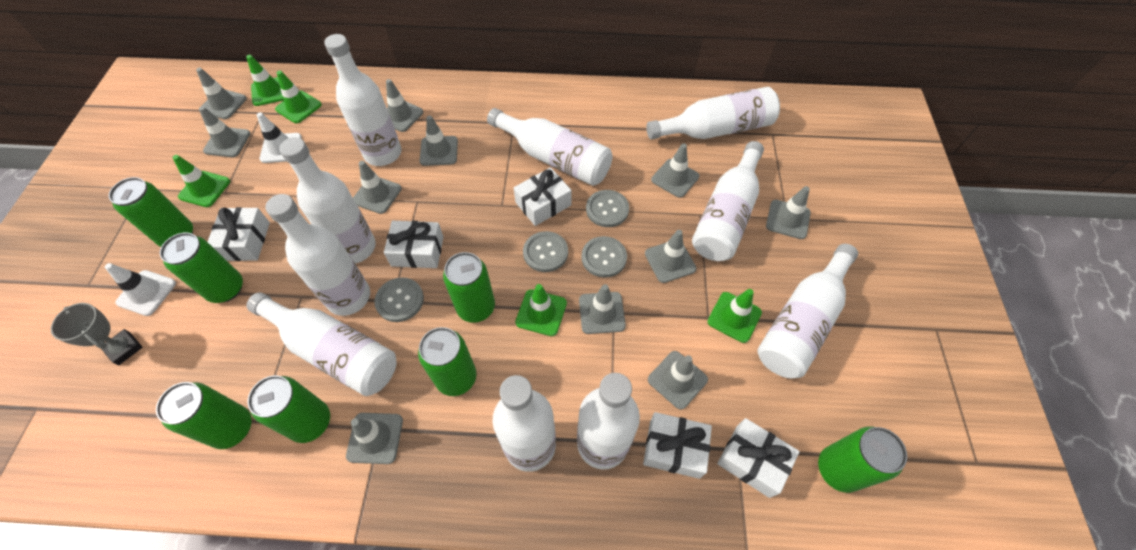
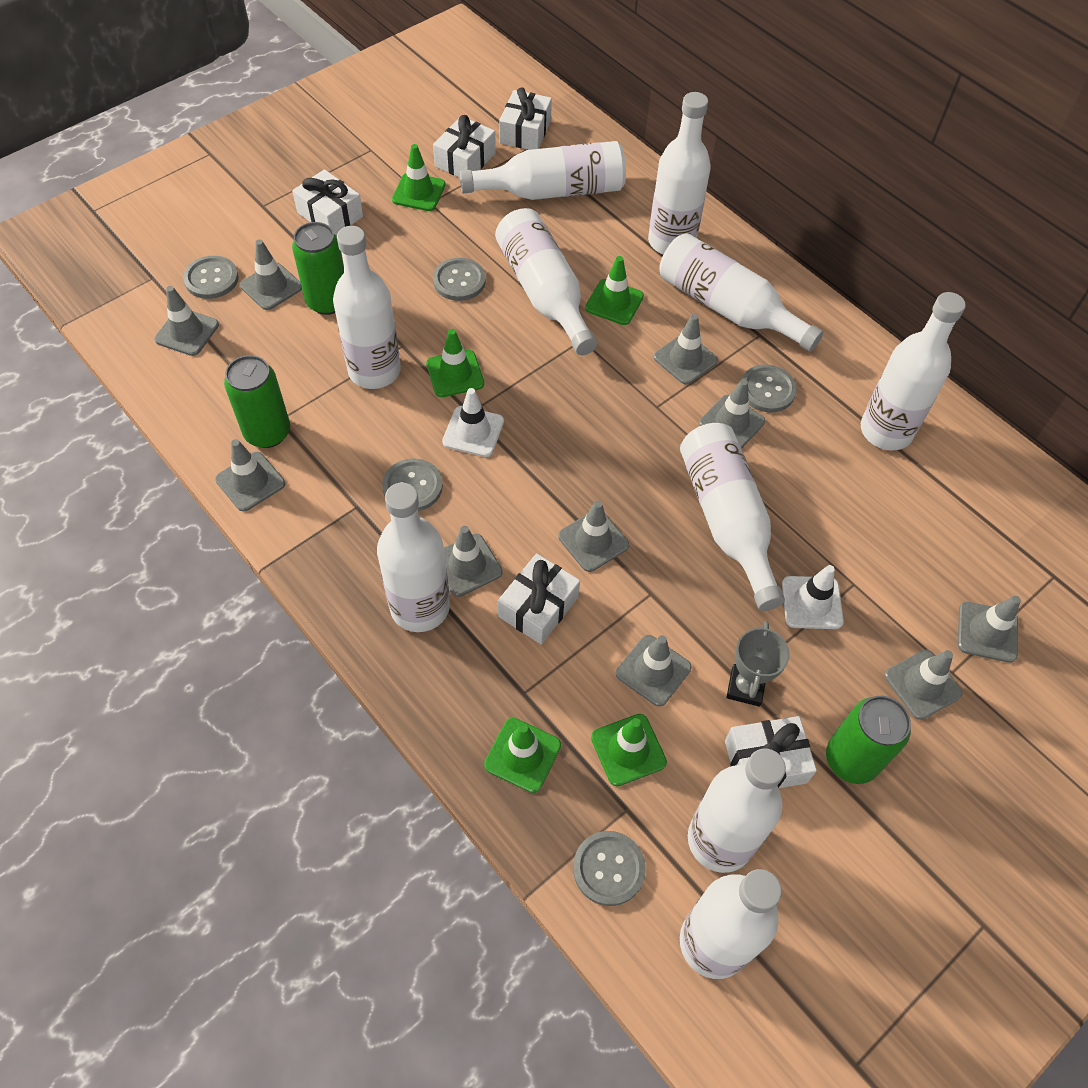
green can: [109,177,193,247] [156,382,252,449] [160,233,243,303] [247,376,330,443] [418,327,476,396] [443,252,495,323] [818,427,907,493] = 7 -> [224,355,290,448] [292,222,344,315] [826,696,911,784] = 3
grey button: [374,277,424,322] [523,231,568,272] [581,236,627,278] [586,190,629,227] = 4 -> [183,256,239,299] [382,458,443,511] [433,258,486,301] [573,831,646,906] [741,364,797,412] = 5
grey traffic cone: [196,68,247,119] [199,106,251,157] [346,413,403,464] [353,161,402,214] [386,79,423,132] [420,115,458,166] [579,284,626,334] [645,230,696,283] [648,351,708,409] [651,143,699,198] [766,186,811,239] = 11 -> [154,286,219,356] [215,439,285,511] [240,239,302,310] [444,526,503,597] [558,501,629,572] [616,635,692,707] [653,314,718,385] [699,379,765,449] [884,650,962,720] [958,596,1021,663] = 10

